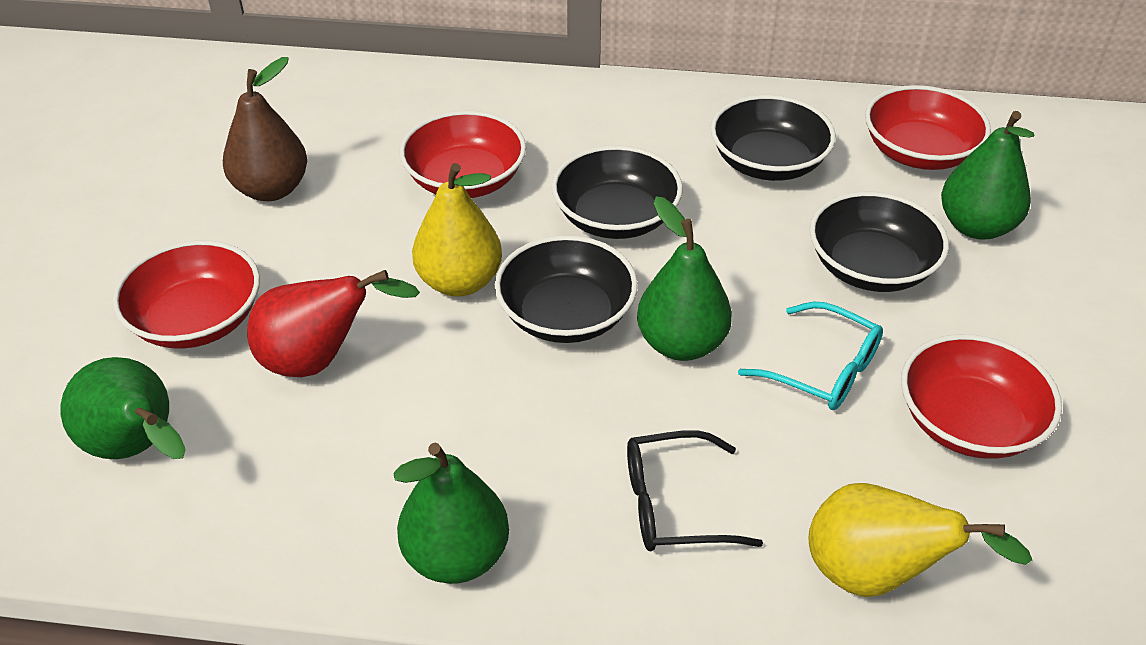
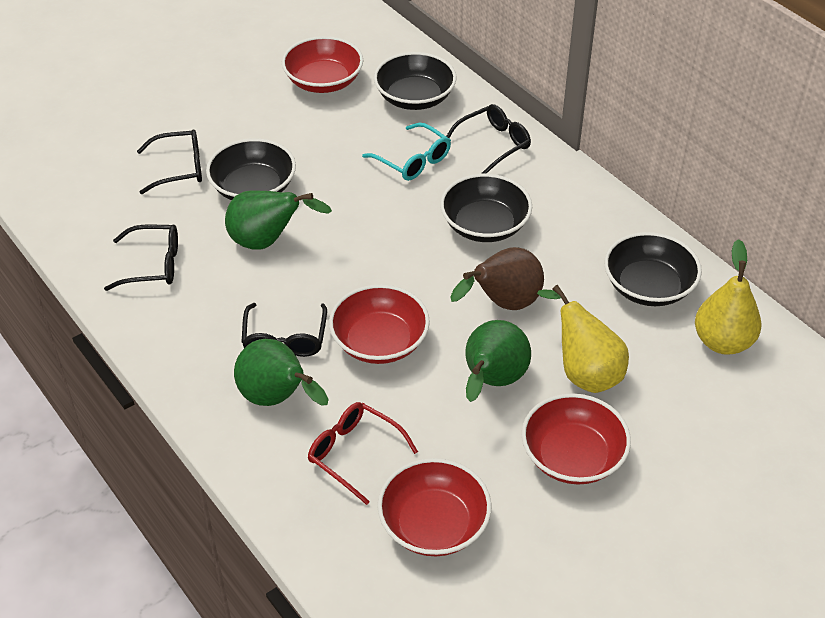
black glasses: [627,430,763,551] = 1 -> [104,225,178,291] [137,130,202,194] [241,303,327,357] [446,104,531,174] = 4
green pear: [61,357,186,459] [394,443,509,584] [637,197,732,361] [941,111,1034,239] = 4 -> [225,190,332,250] [234,339,328,406] [465,320,531,402] = 3
red glasses: none = 0 -> [308,402,418,505] = 1
red pear: [247,270,420,377] = 1 -> none = 0

